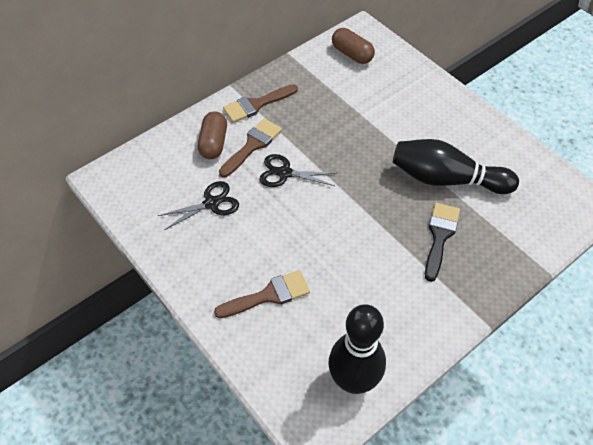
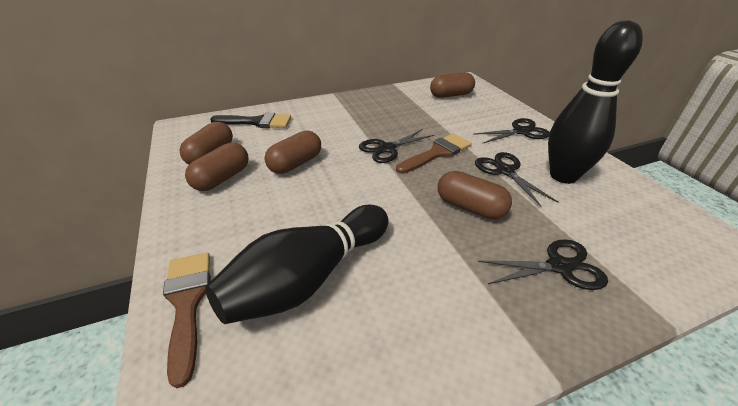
black scissors: [158,181,239,230] [259,154,336,187] = 2 -> [359,129,434,163] [474,118,550,144] [475,152,558,207] [478,239,608,290] = 4
brown brush: [214,270,310,318] [219,118,282,178] [223,84,298,123] = 3 -> [163,252,211,388] [396,133,472,174] = 2
brown capsule: [198,111,227,159] [332,28,375,64] = 2 -> [180,122,233,164] [185,143,248,191] [264,130,321,174] [430,73,475,98] [438,171,512,219] = 5

